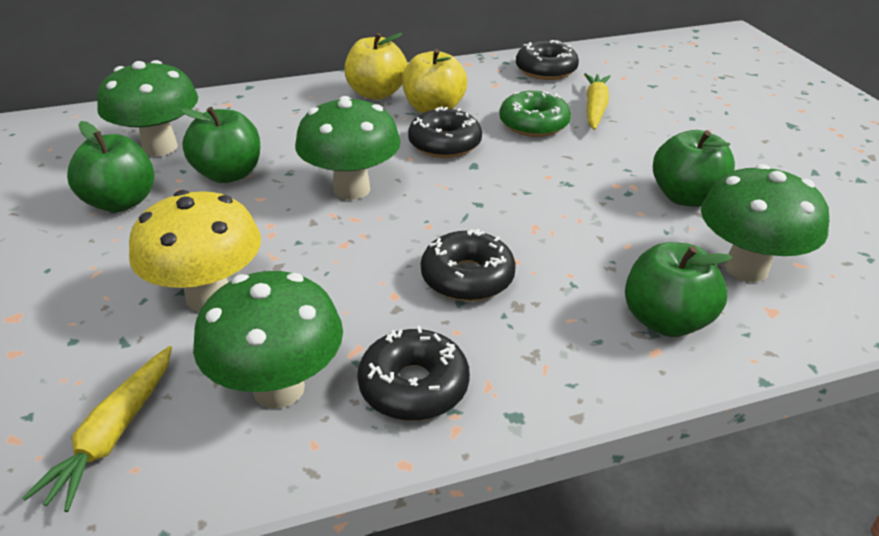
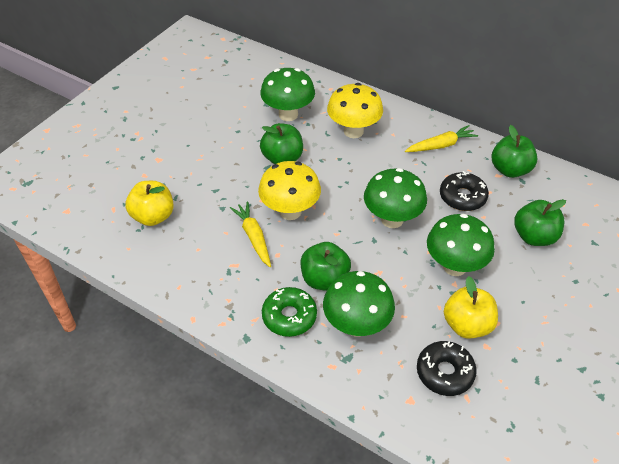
black donut: [357,326,470,421] [408,107,482,158] [421,229,516,301] [516,40,579,80] = 4 -> [417,341,477,396] [440,171,489,211] = 2
yellow mushroom: [129,190,261,312] = 1 -> [258,161,321,220] [327,83,383,138] = 2

